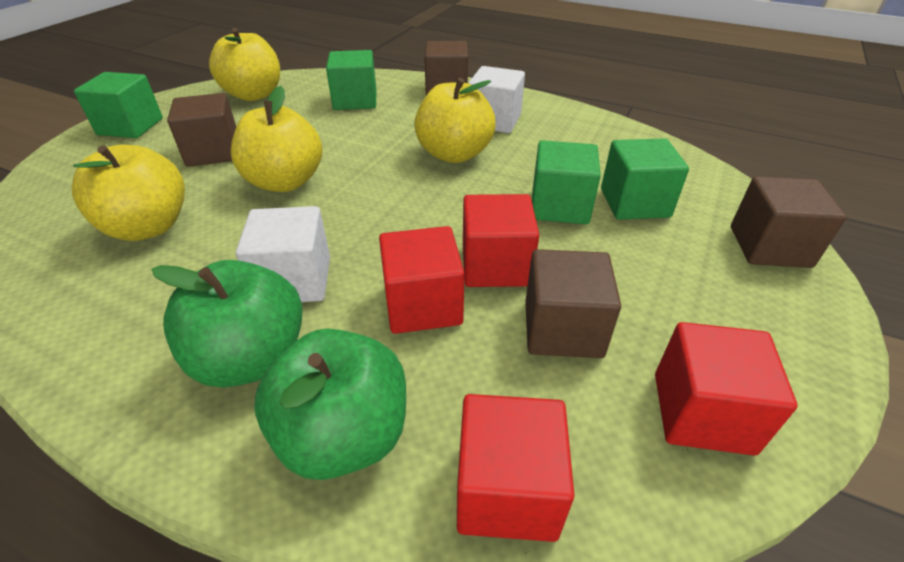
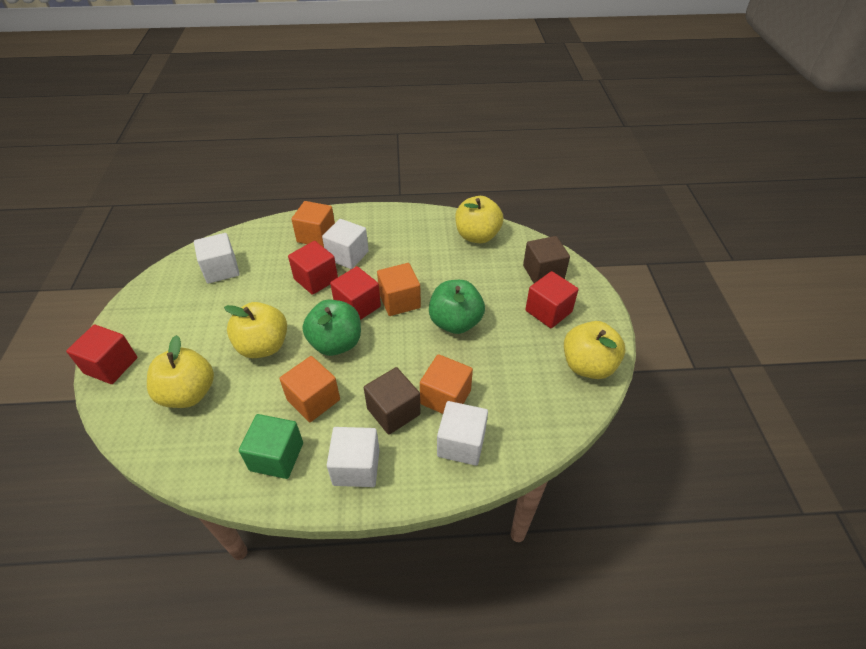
brown cube: [167,93,236,167] [424,41,468,95] [525,249,621,358] [731,176,846,268] = 4 -> [364,367,421,435] [523,236,570,283] = 2
green cube: [74,72,163,138] [326,50,376,110] [532,140,601,224] [601,138,689,220] = 4 -> [239,414,303,479] = 1
orange cube: none = 0 -> [279,356,340,422] [291,201,335,247] [377,263,421,316] [420,354,473,414] = 4
white cube: [236,206,330,302] [468,66,525,133] = 2 -> [194,233,240,284] [322,219,369,269] [327,427,379,487] [437,401,488,466] = 4

